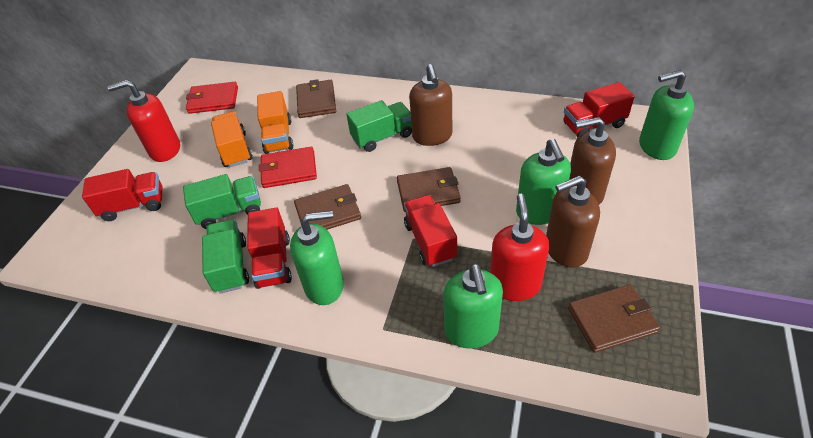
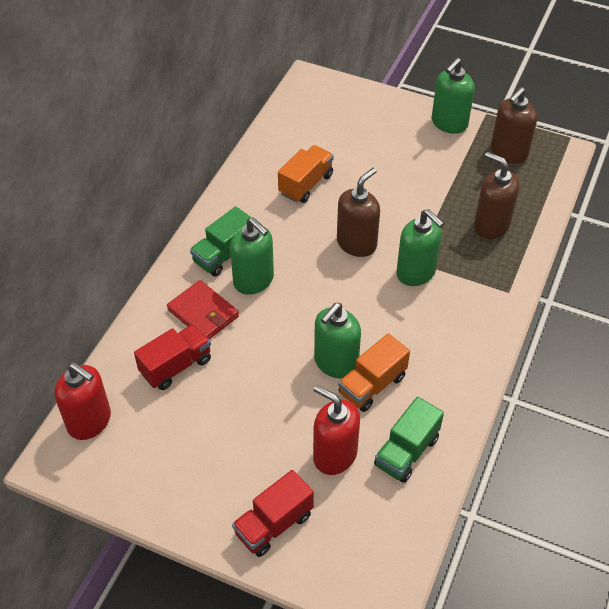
brown wallet: [294,184,361,230] [296,79,336,118] [397,167,461,212] [568,285,660,353] = 4 -> none = 0
green truck: [183,174,261,229] [202,220,249,294] [346,100,412,152] = 3 -> [190,206,252,277] [374,397,444,483] = 2
red truck: [82,169,162,221] [247,208,292,289] [404,195,457,267] [563,82,635,138] = 4 -> [134,324,211,390] [232,470,314,557] = 2
red wallet: [186,82,238,114] [259,147,317,188] = 2 -> [167,280,239,339] = 1

